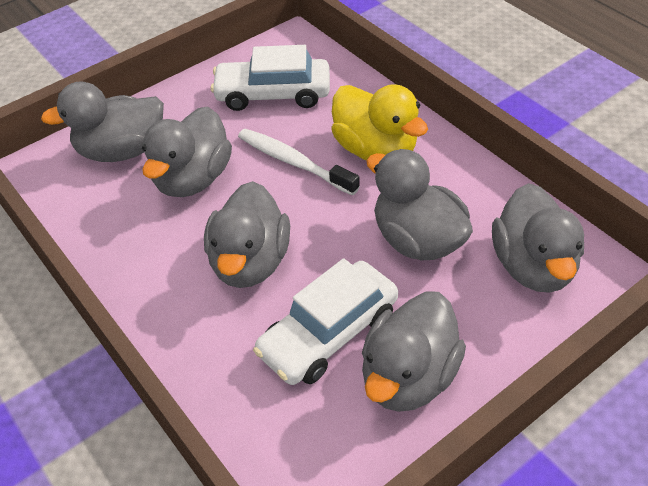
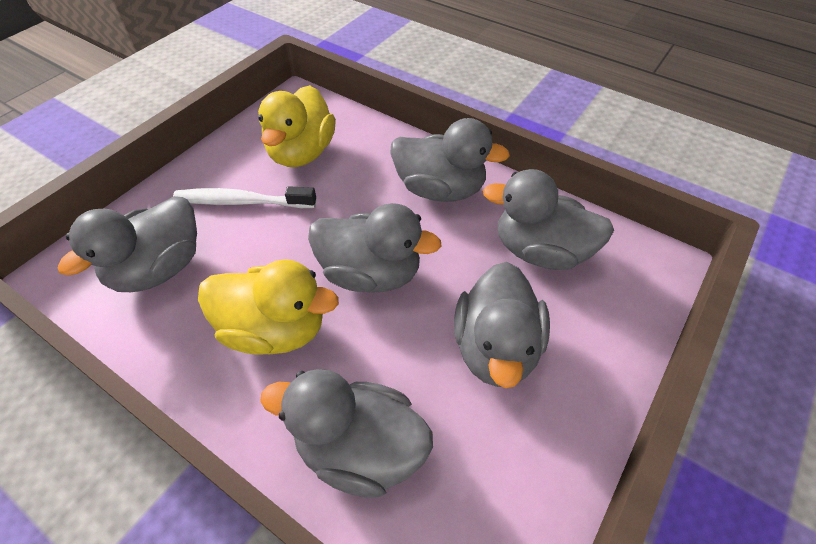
white car: [211,45,330,111] [253,258,398,385] = 2 -> none = 0
yellow duck: [331,84,428,160] = 1 -> [198,259,339,355] [258,85,336,167] = 2

